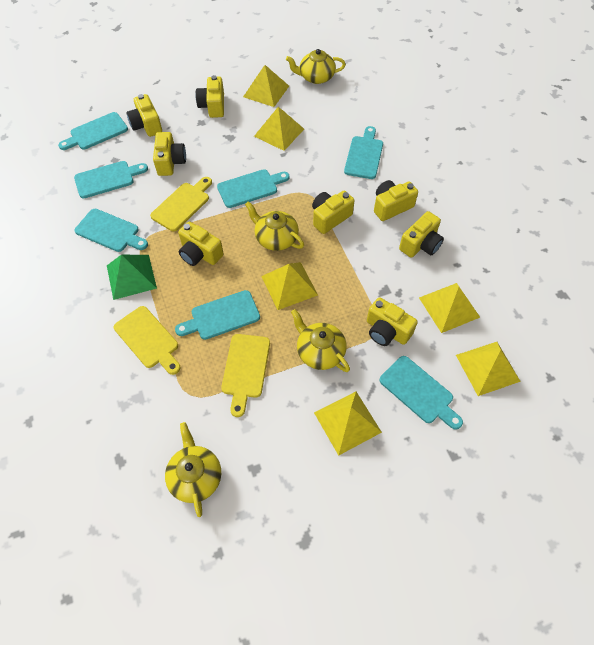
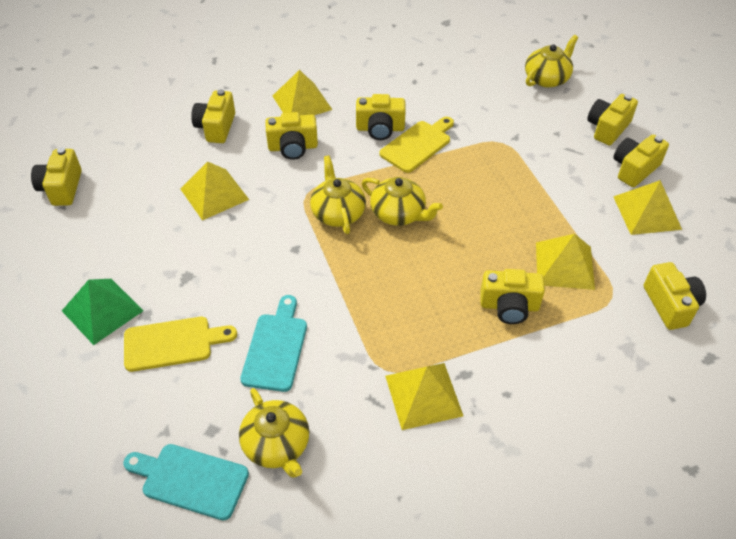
turquoise cutting board: [58,112,128,150] [74,161,148,198] [74,209,148,252] [175,290,260,340] [217,169,290,208] [344,126,383,179] [379,356,463,430] = 7 -> [123,444,249,520] [240,295,307,392] = 2
yellow cutting board: [114,306,181,375] [150,177,212,231] [221,334,270,417] = 3 -> [124,317,237,372] [379,117,454,173] = 2
yellow pyramid: [243,65,289,107] [254,107,304,151] [261,262,318,310] [314,392,382,456] [419,283,480,333] [456,342,521,396] = 6 -> [181,161,249,220] [273,70,332,115] [385,363,463,430] [536,234,595,290] [613,180,682,235] = 5

